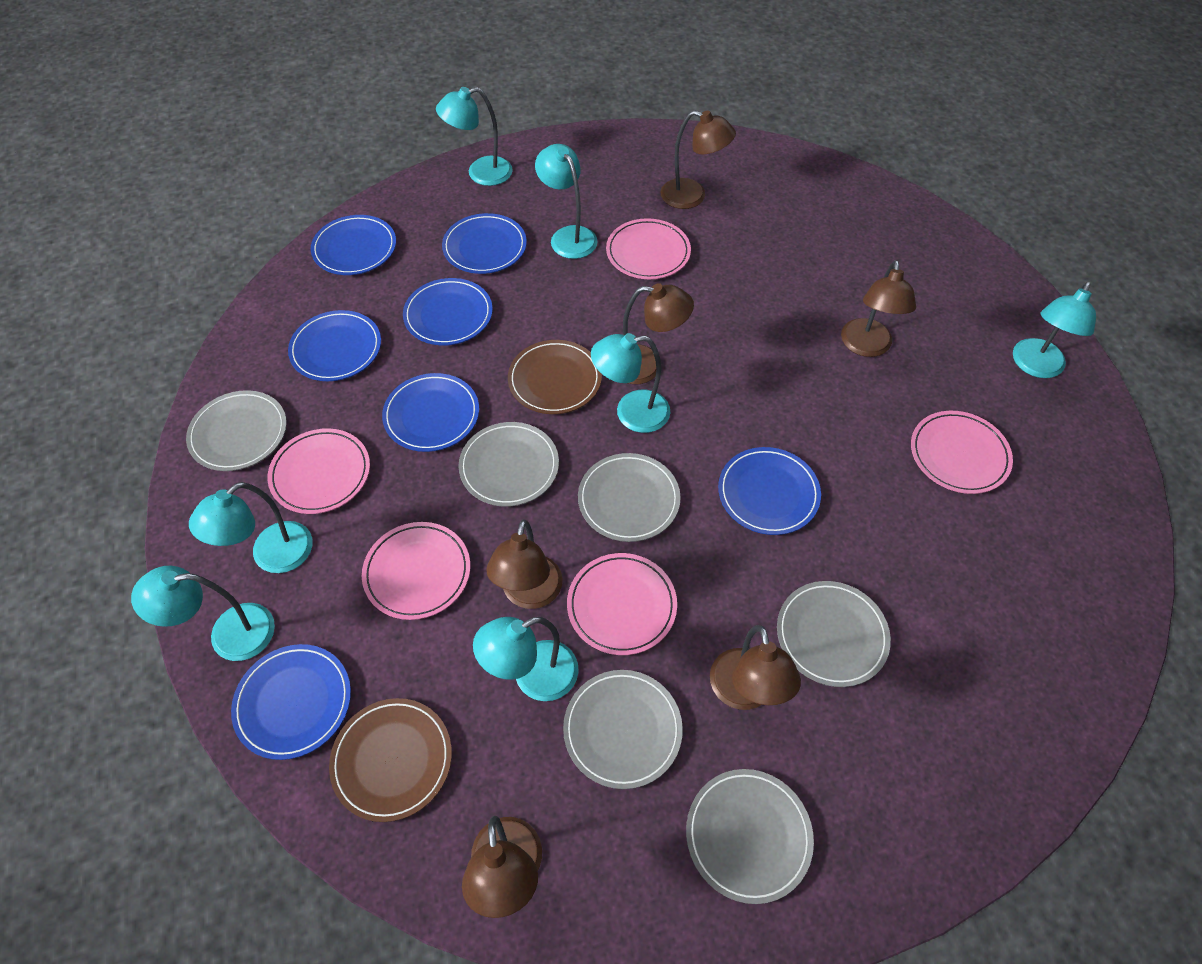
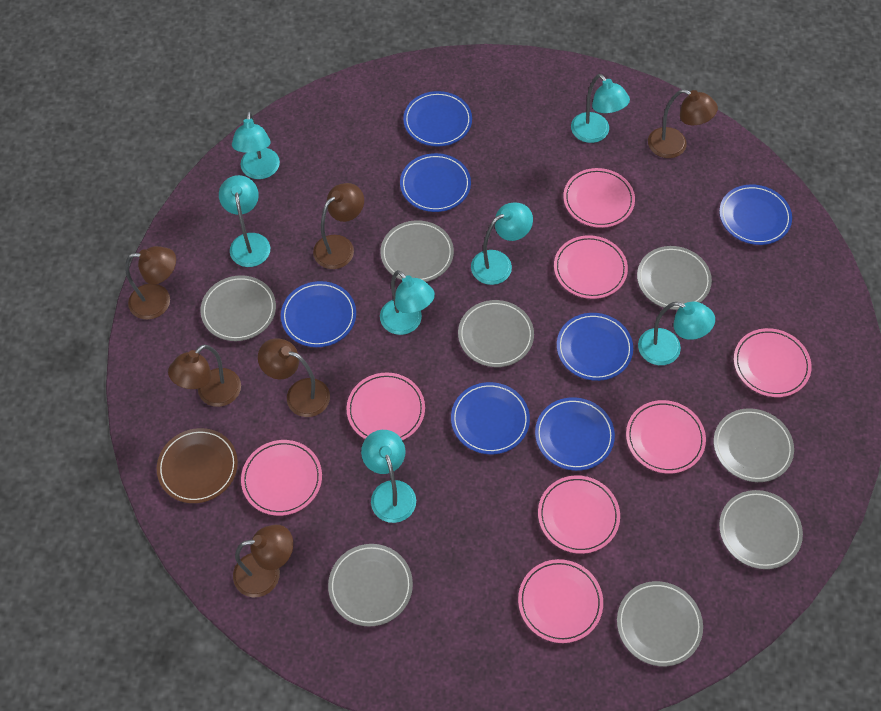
brown plate: [329,698,452,822] [508,340,602,414] = 2 -> [157,428,238,503] = 1
grey plate: [186,390,287,471] [458,422,559,507] [563,670,683,789] [578,453,681,542] [686,769,814,904] [777,581,891,687] = 6 -> [200,275,276,341] [328,544,413,627] [380,220,454,282] [458,300,534,367] [617,581,703,666] [637,246,712,310] [714,408,794,482] [719,490,803,569] = 8
pink plate: [267,428,370,514] [362,522,470,620] [567,553,677,655] [606,218,691,279] [911,411,1013,494] = 5 -> [241,440,322,516] [346,372,425,441] [518,559,603,643] [538,475,620,554] [554,235,628,299] [563,168,635,228] [626,400,706,474] [734,328,812,397] = 8

